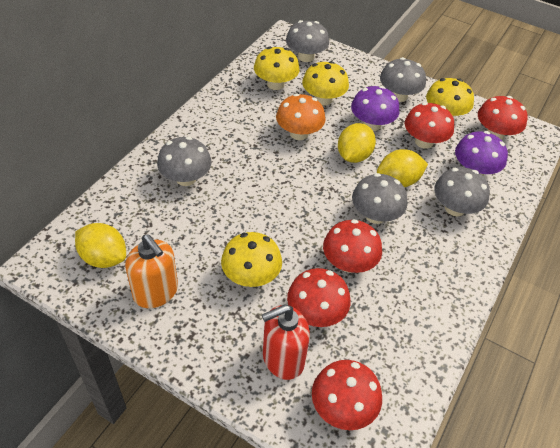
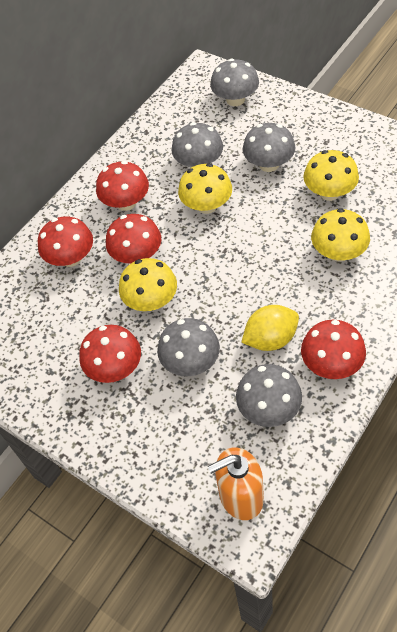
orange mushroom: [276,94,326,140] = 1 -> none = 0
purple mushroom: [351,86,399,131] [455,131,508,176] = 2 -> none = 0
red soap dispenser: [262,304,310,380] = 1 -> none = 0
yellow lemon: [75,223,126,268] [338,123,376,163] [377,149,428,187] = 3 -> [241,305,299,351] = 1

